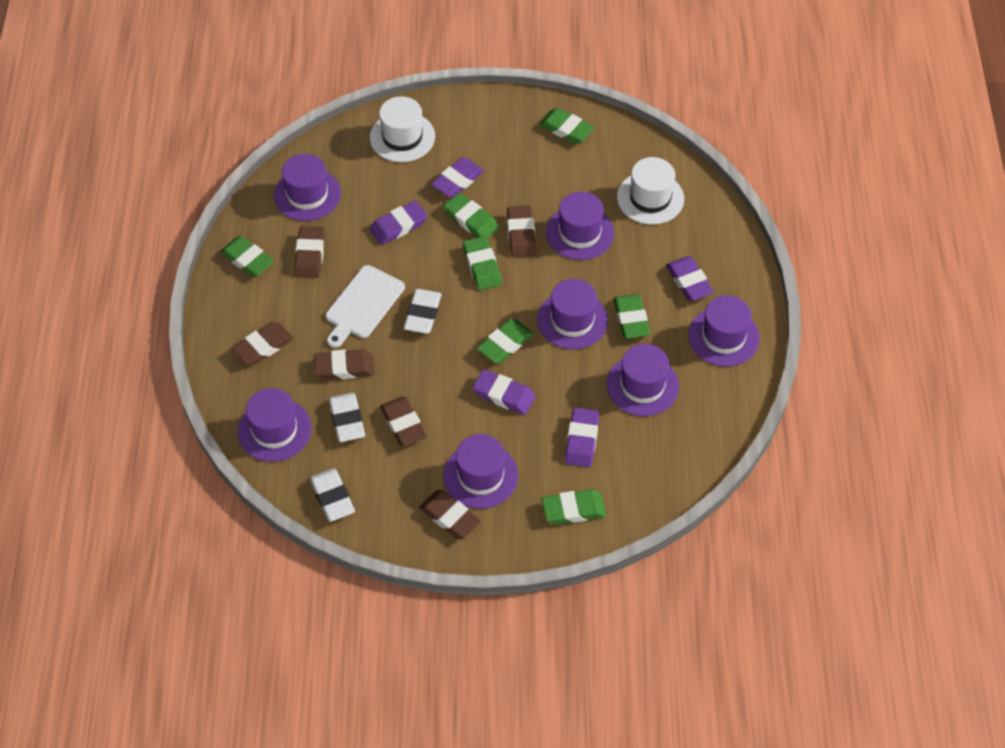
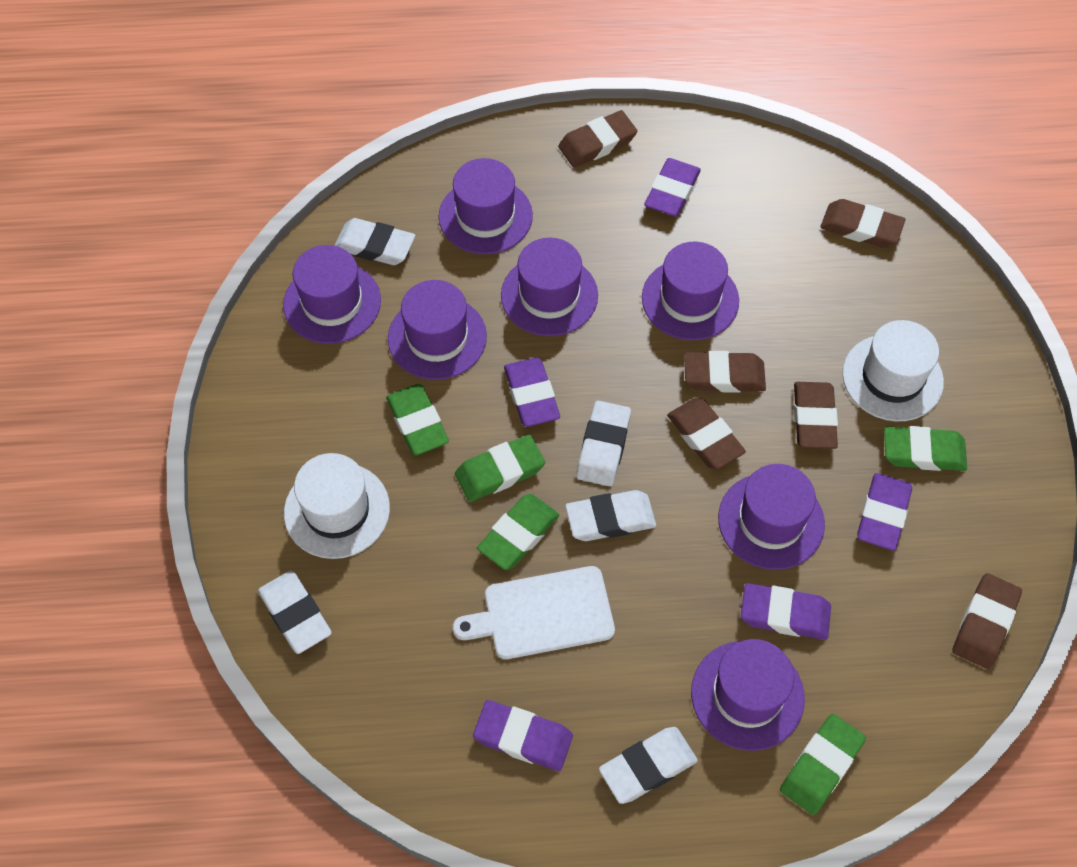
green eraser: [220,236,274,277] [444,193,499,238] [463,236,502,290] [477,319,534,363] [539,108,595,144] [542,490,606,524] [613,294,650,339] = 7 -> [386,384,449,455] [455,435,545,502] [477,494,559,570] [780,714,866,815] [884,426,967,471] = 5
white eraser: [309,468,355,522] [329,393,365,442] [404,289,442,334] = 3 -> [258,571,332,654] [334,218,415,265] [565,490,656,541] [576,401,631,486] [599,727,698,804] = 5

